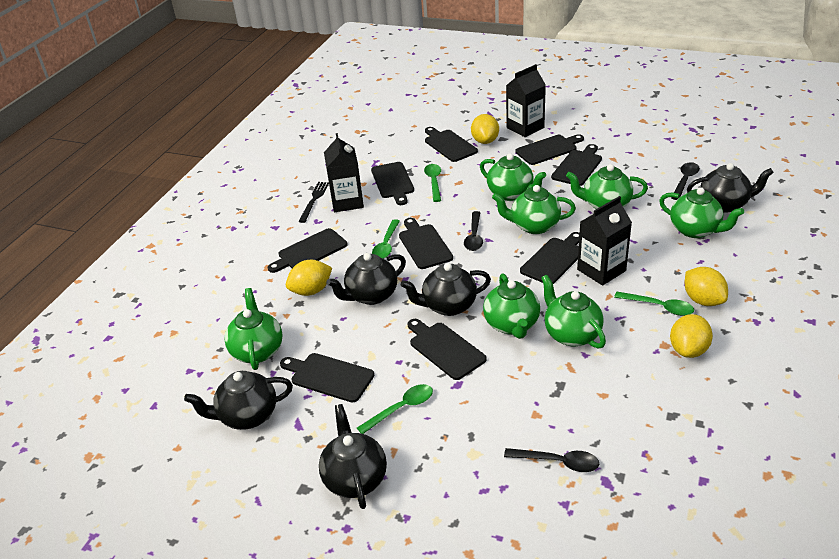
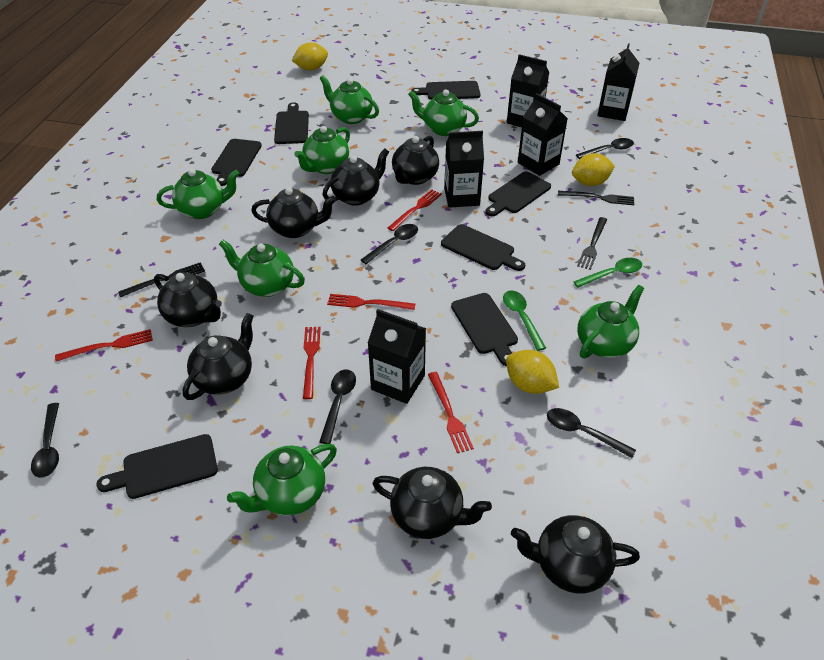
black carton: [324,133,364,212] [506,64,546,137] [577,196,632,286] = 3 -> [368,309,426,404] [444,131,484,208] [507,54,549,127] [518,93,568,176] [597,43,639,121] = 5
black cutting board: [268,228,348,273] [280,353,374,403] [371,162,414,205] [399,218,453,269] [407,319,487,380] [425,127,478,162] [515,134,584,165] [520,232,580,284] [551,144,602,186] = 9 -> [96,434,218,499] [211,139,262,186] [274,102,309,144] [411,81,480,100] [441,224,525,271] [451,293,518,366] [485,172,551,216] = 7
black fork: [298,182,329,223] = 1 -> [118,262,205,297] [558,191,634,205] [577,217,607,270] = 3
black spoon: [464,211,483,251] [504,448,599,472] [671,162,700,200] = 3 -> [31,403,59,478] [319,370,356,444] [361,224,418,264] [547,408,636,458] [576,138,634,159] = 5
black teapot: [184,371,293,430] [319,404,387,509] [326,253,406,305] [401,263,491,316] [687,163,774,213] = 5 -> [154,272,222,327] [183,313,254,400] [251,187,336,238] [323,149,389,206] [372,467,492,539] [392,136,439,185] [511,515,640,594] = 7
green spoon: [357,384,433,434] [372,219,400,259] [424,164,441,202] [614,292,694,316] = 4 -> [503,291,546,351] [573,258,642,288] = 2
red fork: none = 0 -> [55,329,153,361] [303,327,320,399] [327,294,415,310] [388,189,442,231] [428,372,474,453] = 5
yellow lemon: [286,260,332,296] [471,114,499,144] [670,314,713,358] [685,267,728,306] = 4 -> [292,42,328,71] [506,350,559,394] [572,153,615,186] = 3

